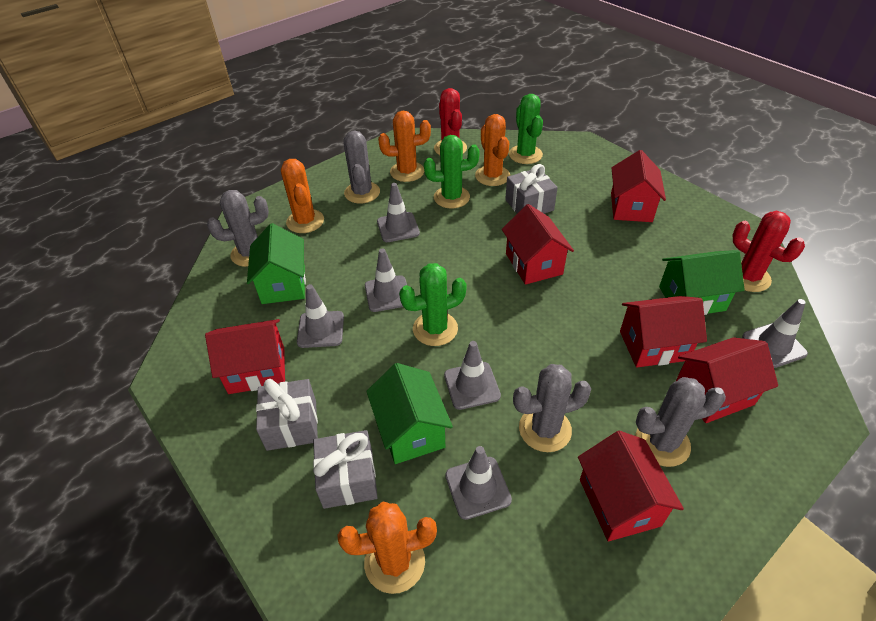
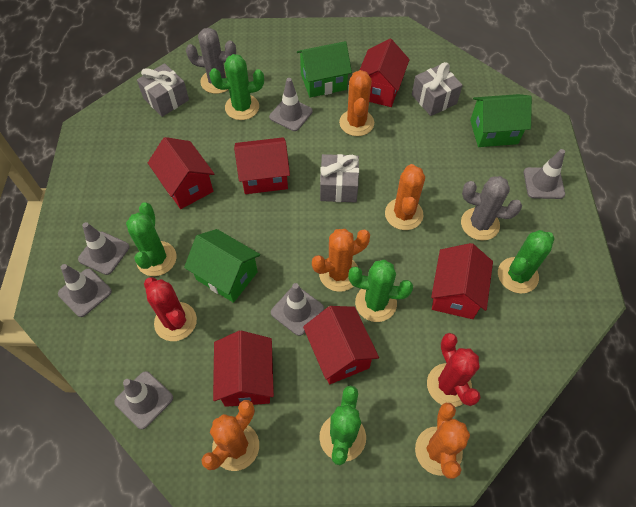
green cactus: [399,263,467,346] [424,135,480,208] [509,94,543,164] = 3 -> [126,202,176,276] [209,54,264,120] [319,386,366,465] [348,260,413,322] [498,230,555,293] = 5
grey cactus: [207,190,269,267] [343,131,380,203] [513,364,591,452] [636,377,726,467] = 4 -> [186,28,236,94] [461,176,522,241] = 2
orange cactus: [281,159,324,233] [337,502,437,594] [378,111,431,182] [475,114,510,186] = 4 -> [201,400,259,471] [312,229,370,292] [339,70,374,136] [385,164,425,230] [415,403,470,479] = 5

